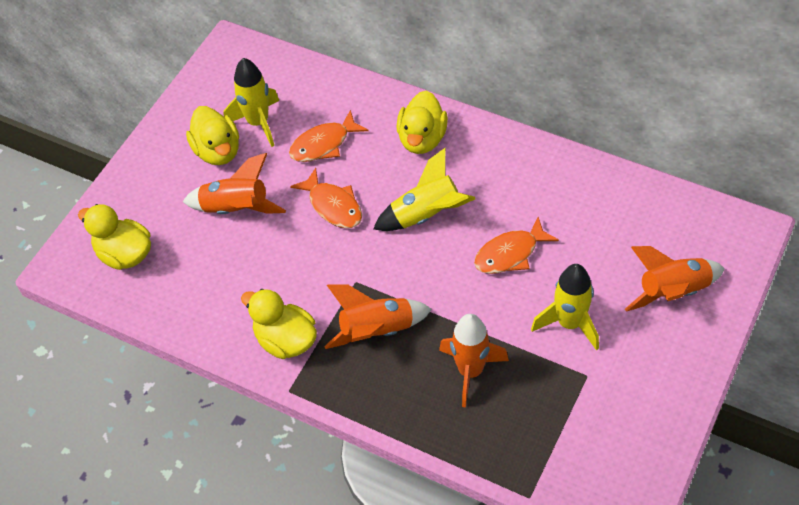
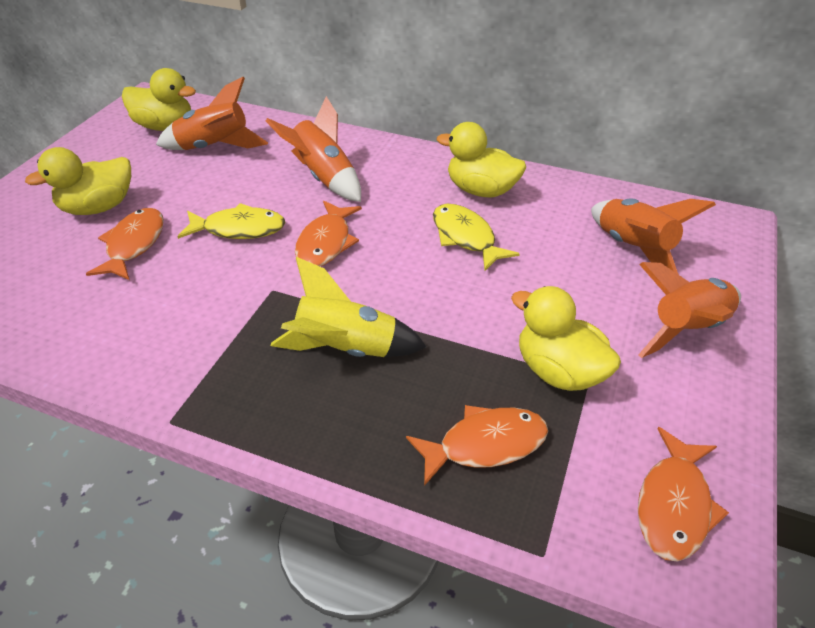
orange fish: [289,110,369,162] [290,168,362,228] [474,217,559,274] = 3 -> [86,208,164,280] [295,201,362,266] [406,405,548,486] [638,427,729,562] = 4
yellow fish: none = 0 -> [177,203,286,239] [433,204,520,271] = 2
yellow rocket: [223,58,279,147] [373,148,475,231] [531,264,599,351] = 3 -> [271,257,427,357] = 1

